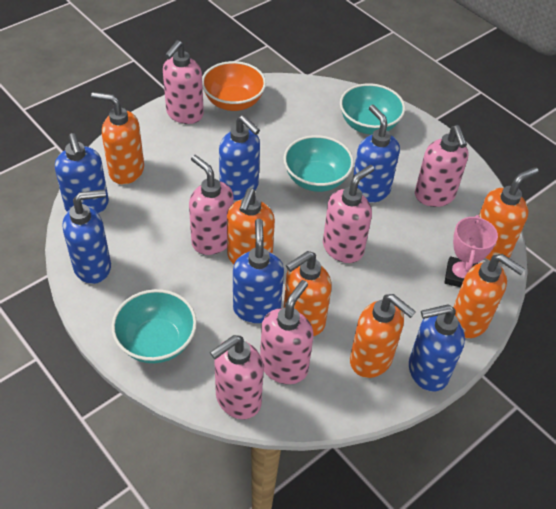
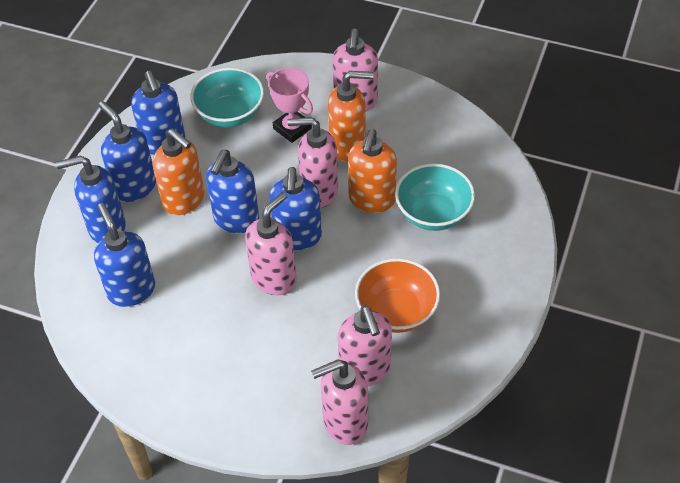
orange soap dispenser: [91,92,144,184] [227,188,275,264] [284,251,332,336] [350,294,416,378] [453,254,525,338] [479,167,538,262] = 6 -> [153,128,204,215] [328,71,374,162] [348,129,397,213] = 3
pink soap dispenser: [163,40,204,124] [189,155,234,255] [210,335,264,419] [260,280,313,384] [323,165,374,263] [415,125,469,207] = 6 -> [245,192,297,295] [287,117,338,208] [311,359,368,445] [333,29,378,111] [338,305,392,386] = 5
turquoise bowl: [111,289,197,363] [283,135,354,192] [340,83,405,135] = 3 -> [190,68,264,128] [395,163,475,231] = 2

